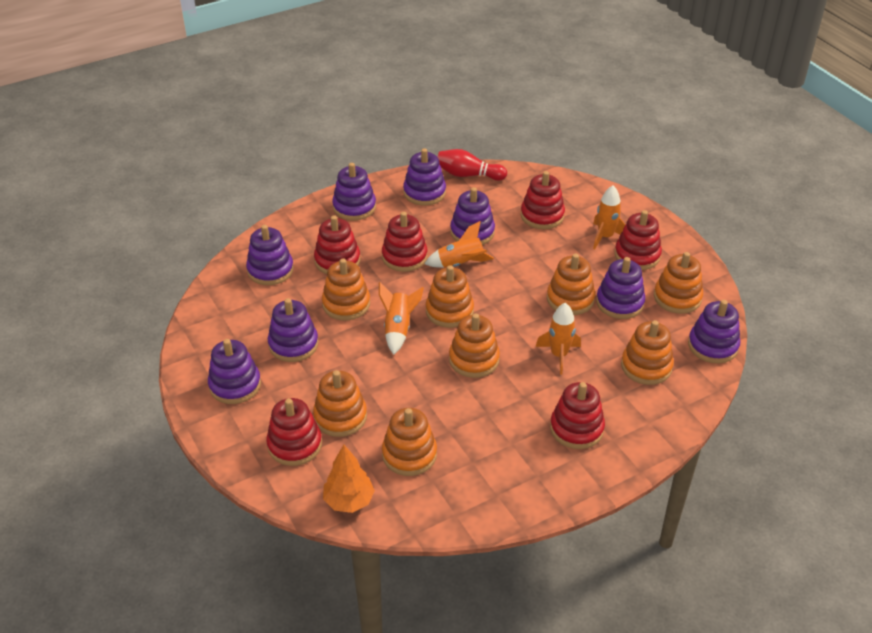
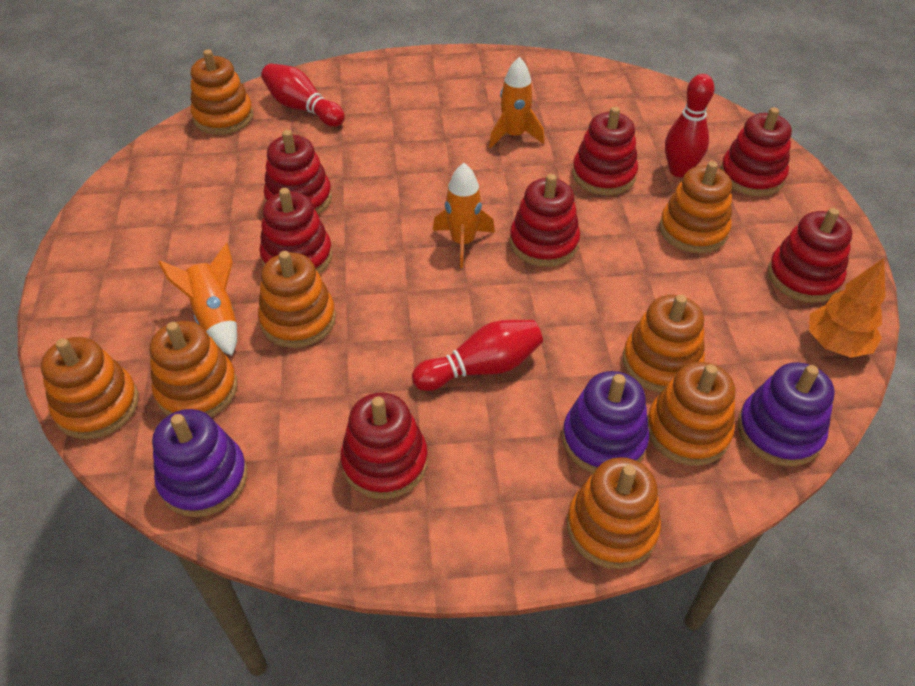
orange rocket: [379,282,424,355] [424,221,494,267] [536,303,581,374] [593,185,625,249] = 4 -> [158,243,237,356] [433,163,495,268] [489,57,544,148] = 3
purple stacking toy: [208,339,261,404] [246,225,294,285] [268,298,319,362] [332,163,376,220] [403,148,446,205] [450,187,495,245] [596,257,646,319] [688,300,740,363] = 8 -> [152,409,247,517] [562,371,649,473] [738,362,835,466] = 3
red bowling pin: [438,149,507,181] = 1 -> [261,63,345,127] [412,320,543,391] [665,74,715,177] = 3
red stacking toy: [266,398,322,466] [314,215,360,274] [382,212,428,272] [521,171,565,229] [550,382,605,449] [615,210,662,270] = 6 -> [259,188,332,274] [264,130,332,214] [340,392,428,499] [510,174,580,267] [572,106,638,195] [720,107,792,196] [768,208,852,303] = 7

